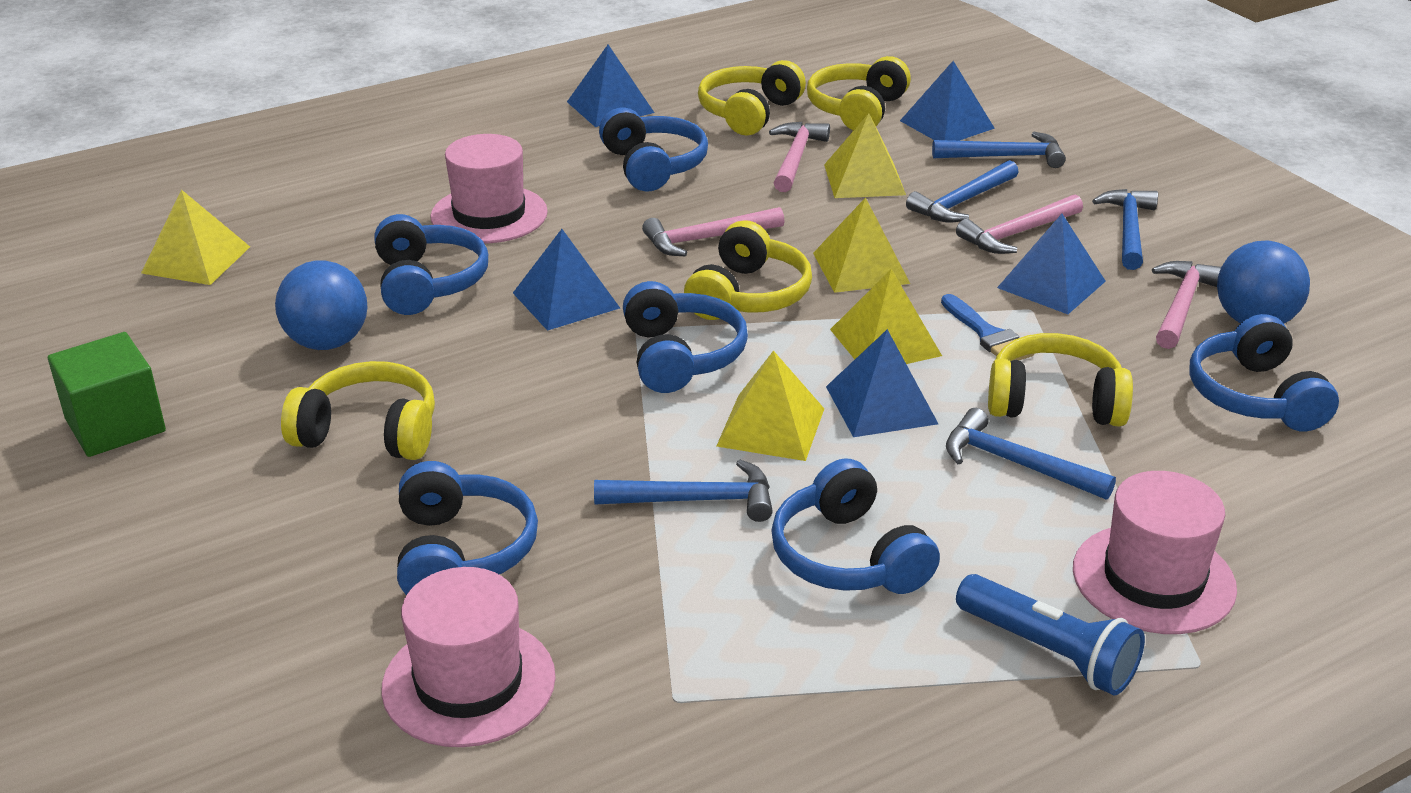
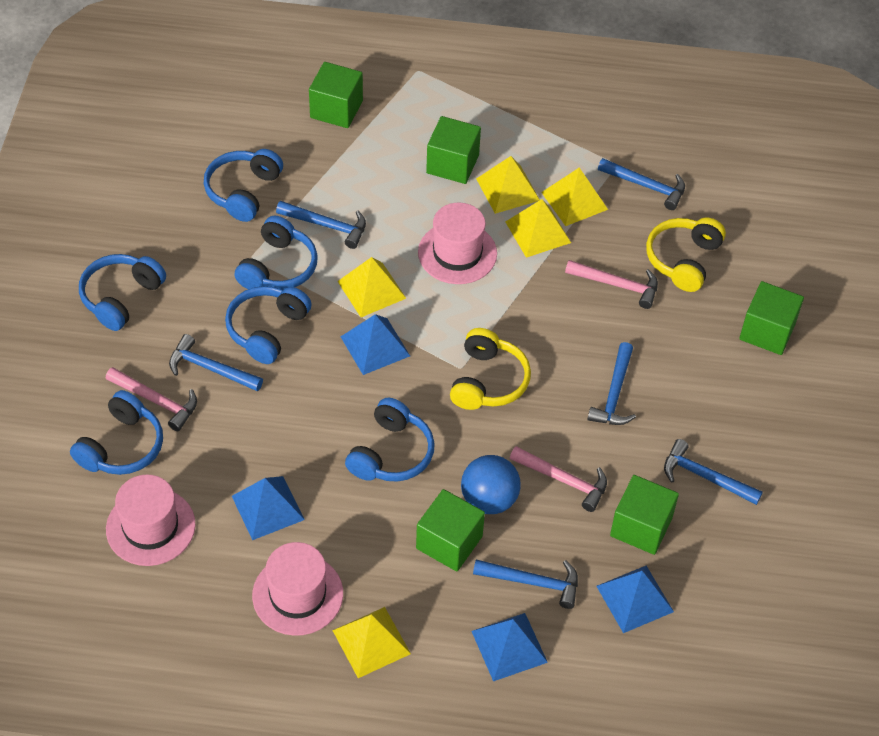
blue ball: [275,260,368,350] [1217,241,1310,324] = 2 -> [461,455,521,514] = 1
blue brush: [941,294,1034,360] = 1 -> none = 0
blue flashlight: [956,574,1145,695] = 1 -> none = 0
blue hammer: [594,460,773,522] [906,160,1019,223] [932,132,1066,168] [946,408,1116,500] [1092,189,1158,270] = 5 -> [169,334,263,391] [276,201,366,249] [473,560,578,609] [587,342,636,425] [598,158,685,210] [664,439,763,505] = 6
blue pyramid: [513,229,620,331] [567,45,654,127] [826,329,938,437] [900,61,995,141] [997,214,1106,314] = 5 -> [232,476,305,540] [341,314,410,375] [472,613,548,681] [596,566,674,633] = 4
green cube: [48,332,166,457] = 1 -> [309,62,363,128] [416,489,485,571] [426,116,481,184] [610,475,679,555] [739,281,804,355] = 5
pink hammer: [642,207,785,256] [769,122,830,192] [956,194,1083,254] [1152,261,1221,349] = 4 -> [106,367,197,431] [510,446,607,512] [565,260,658,309] = 3
yellow headphones: [281,361,435,460] [684,220,812,320] [698,60,806,135] [807,56,911,131] [988,333,1133,426] = 5 -> [450,328,531,410] [646,217,726,292] = 2

